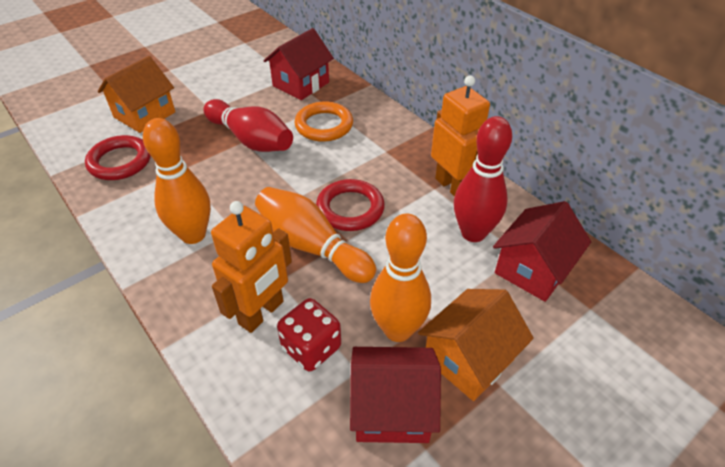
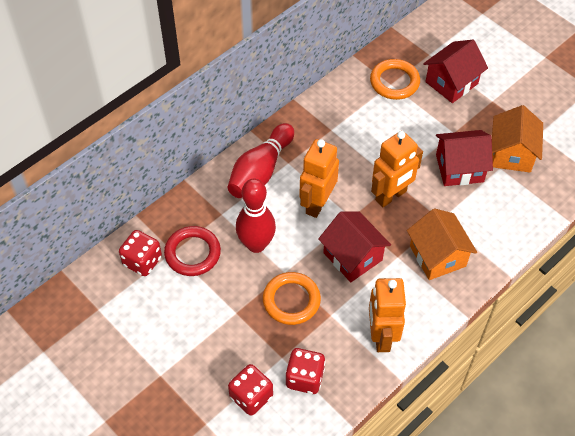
orange bowling pin: [143,118,211,244] [255,187,376,283] [370,214,431,342] = 3 -> none = 0
orange ring: [294,101,353,142] = 1 -> [263,272,321,325] [370,59,420,100] = 2
orange robot: [211,201,292,333] [431,75,490,197] = 2 -> [299,139,339,218] [369,278,406,352] [371,131,423,207] = 3
red dice: [277,298,341,371] = 1 -> [119,230,162,276] [228,364,273,416] [285,348,326,394] = 3
red ring: [85,135,151,180] [316,179,385,231] = 2 -> [164,226,221,276] = 1

